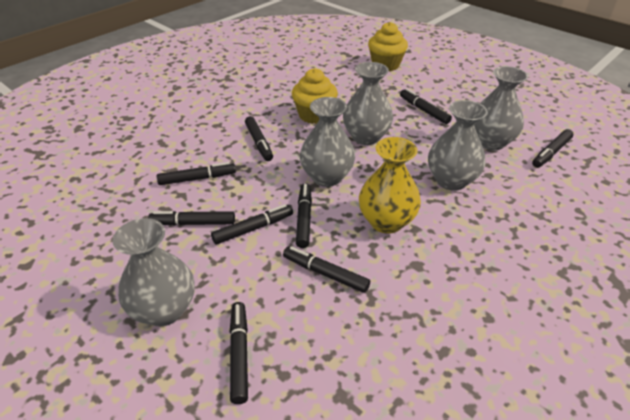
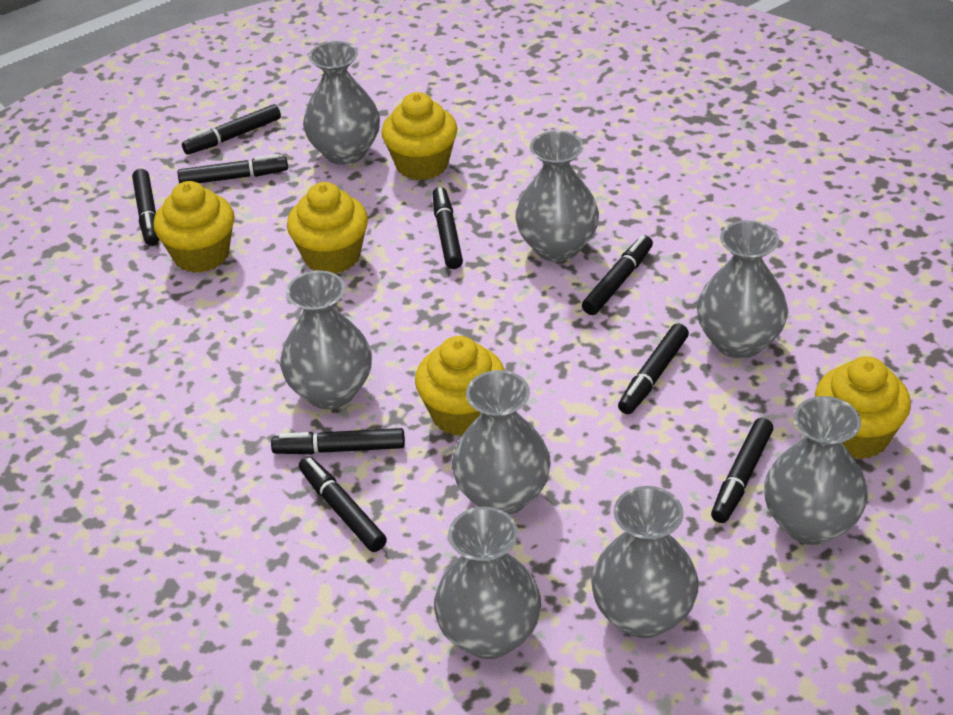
grey vase: [113,218,195,326] [300,97,355,187] [343,62,393,145] [428,100,488,191] [474,66,528,150] = 5 -> [280,270,372,409] [303,41,380,165] [434,507,541,659] [452,370,551,515] [515,131,599,262] [591,486,699,638] [697,220,788,359] [764,396,868,545] = 8
yellow cupcake: [292,68,338,124] [368,22,408,71] = 2 -> [154,181,234,273] [287,182,368,274] [381,92,457,180] [415,336,505,436] [815,356,911,459] = 5
yellow vase: [359,137,421,234] = 1 -> none = 0

